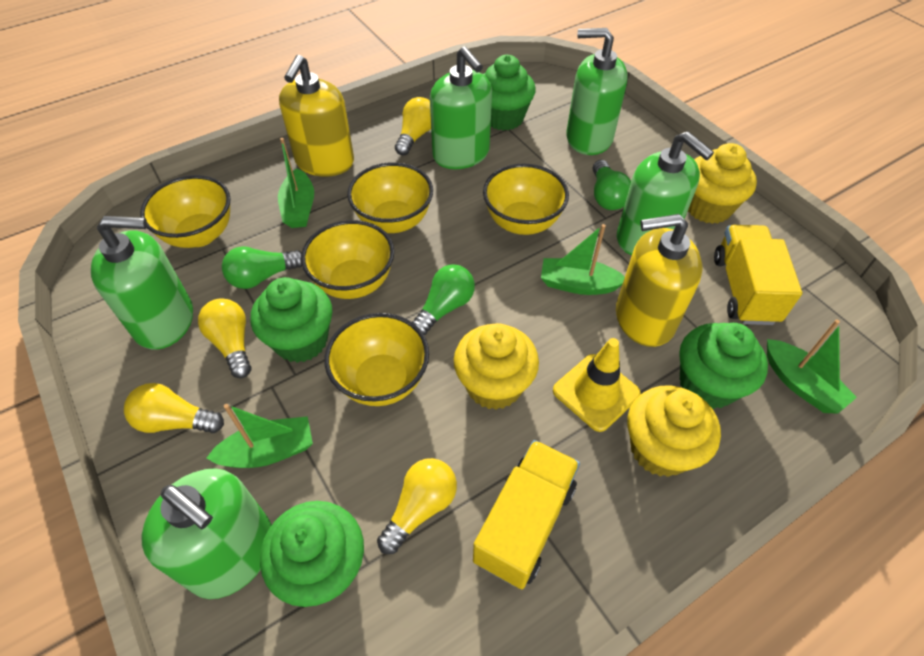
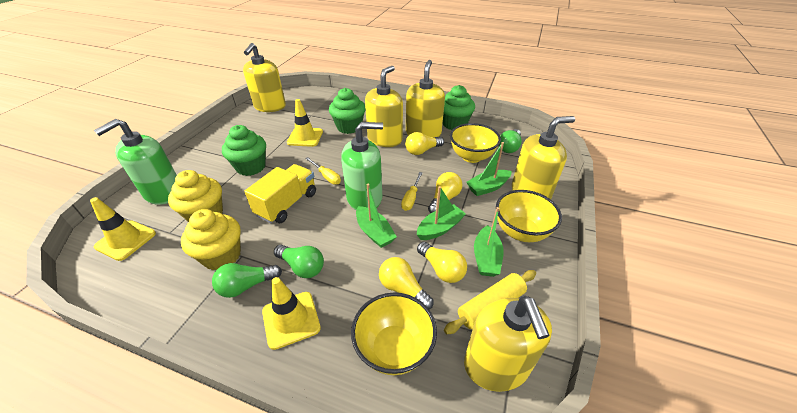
green cupcake: [251,277,332,363] [260,501,364,607] [483,55,536,131] [679,323,768,409] = 4 -> [222,125,266,176] [329,88,365,134] [443,85,475,130] = 3
green soap dispenser: [91,216,193,350] [142,468,272,599] [430,46,492,169] [566,28,628,155] [617,131,714,255] = 5 -> [94,119,177,205] [341,122,383,210] = 2
yellow bowl: [140,175,231,248] [301,220,394,299] [324,313,429,406] [347,162,433,233] [483,164,569,235] = 5 -> [351,292,437,375] [450,123,501,163] [496,190,562,242] = 3
yellow cupcake: [454,323,539,410] [627,385,721,477] [688,143,757,224] = 3 -> [168,170,223,222] [181,209,241,270] = 2
yellow rolling pin: none = 0 -> [444,270,536,334] = 1
yellow screwdriver: none = 0 -> [305,157,341,185] [401,172,423,211] = 2
yellow soap dispenser: [279,55,354,177] [616,214,702,347] = 2 -> [243,43,286,112] [365,66,403,147] [406,60,445,137] [464,295,552,392] [512,116,575,199] = 5
yellow traffic cone: [553,338,641,432] = 1 -> [90,197,156,261] [262,277,321,350] [287,99,323,147] = 3
yellow truck: [473,440,580,589] [714,225,802,325] = 2 -> [244,164,316,223] = 1

